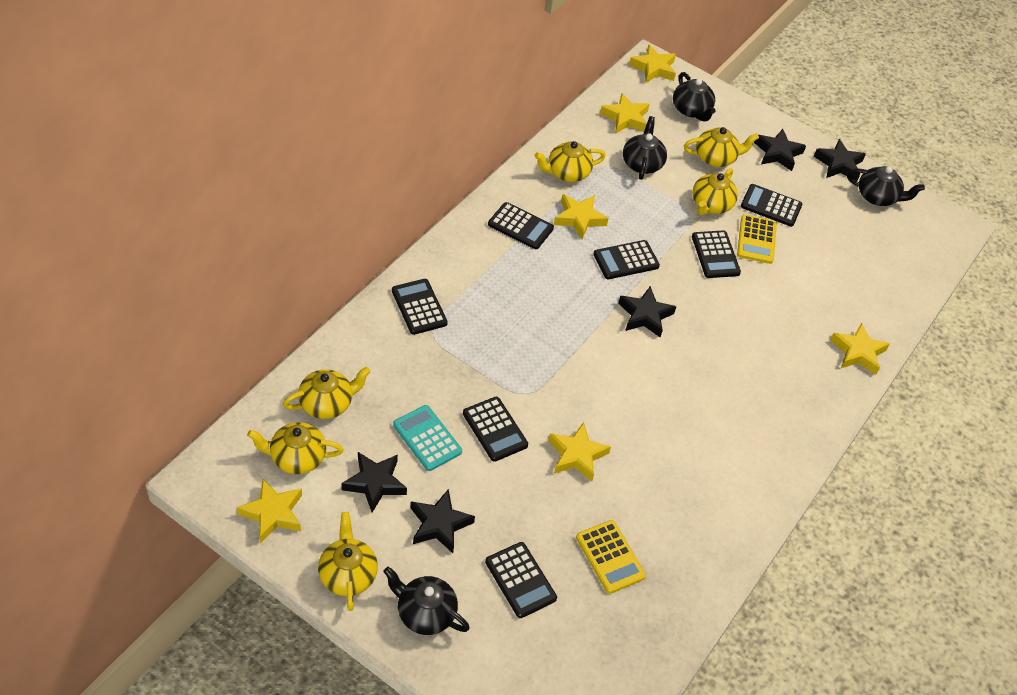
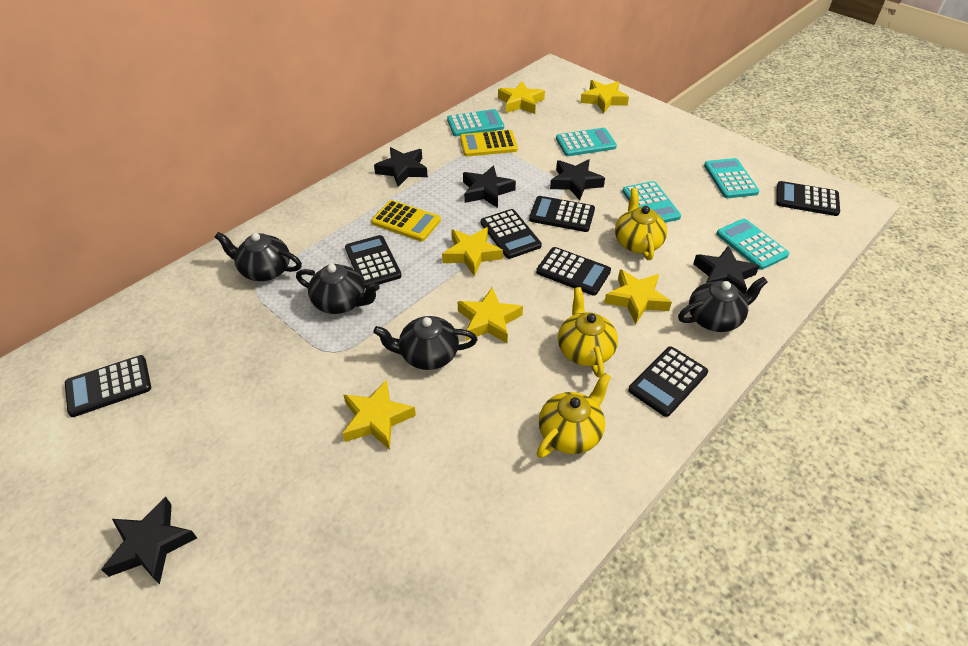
turquoise calculator: [393,405,462,471] = 1 -> [447,109,504,136] [556,128,617,156] [622,181,681,223] [704,158,759,198] [716,219,789,270] = 5
yellow teapot: [247,422,344,474] [283,367,371,419] [318,512,378,611] [534,141,606,182] [684,127,759,167] [692,168,738,215] = 6 -> [537,373,611,458] [558,287,618,378] [615,188,667,260] = 3

